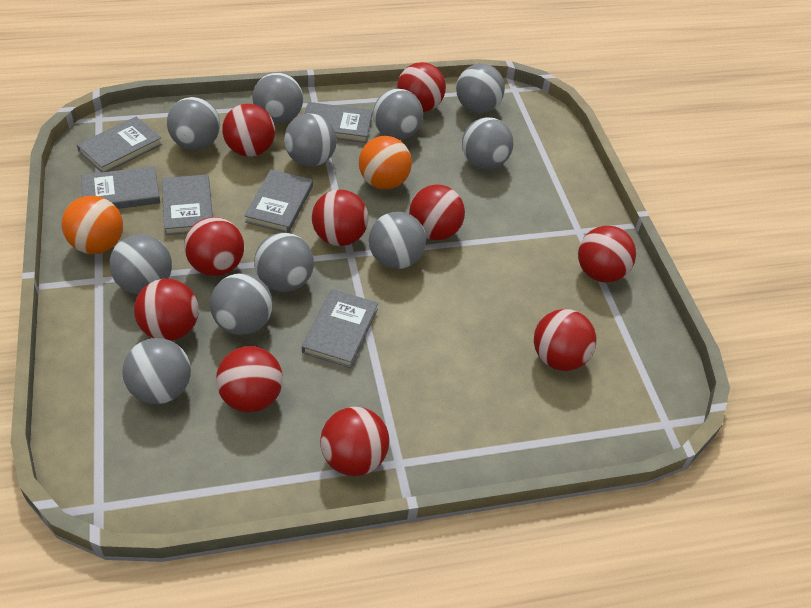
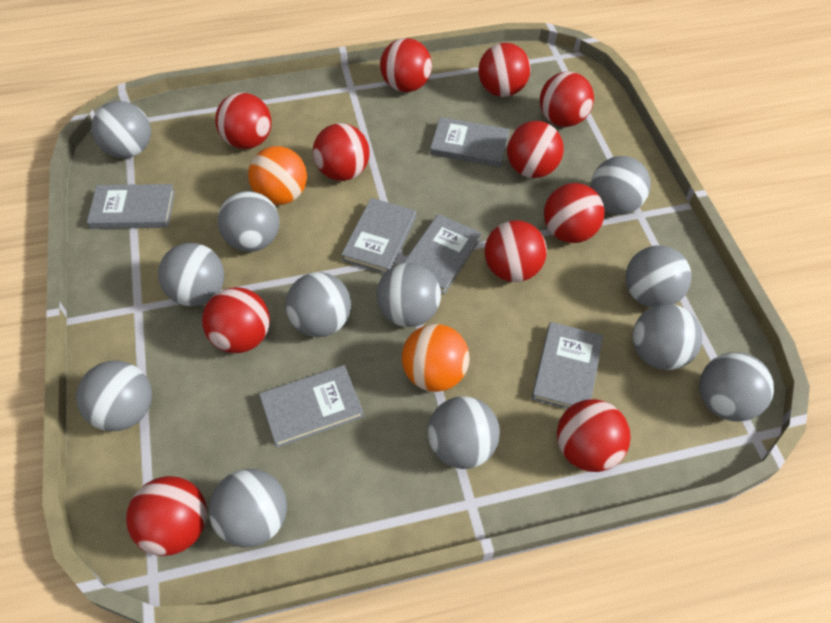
grey ball: [109,234,172,294] [122,338,191,404] [167,97,220,150] [210,273,273,335] [253,73,303,124] [254,233,314,292] [284,114,337,166] [369,212,426,269] [373,89,423,140] [456,63,505,113] [462,117,513,169] = 11 -> [76,361,152,431] [91,101,151,158] [158,243,224,306] [209,469,287,548] [218,191,279,252] [286,272,351,337] [376,263,441,327] [428,396,500,469] [591,156,651,215] [625,245,692,308] [633,304,702,370] [699,352,774,422] = 12
red ball: [134,279,199,341] [184,217,244,276] [216,346,283,412] [222,104,275,157] [312,189,368,246] [320,407,389,476] [397,62,446,112] [409,185,465,240] [534,309,596,371] [578,226,636,282] = 10 -> [126,476,207,556] [202,287,270,353] [215,92,272,149] [313,123,369,181] [380,38,432,92] [478,43,531,97] [484,220,547,282] [507,121,564,178] [540,72,594,127] [544,183,605,243] [557,399,631,472] = 11

